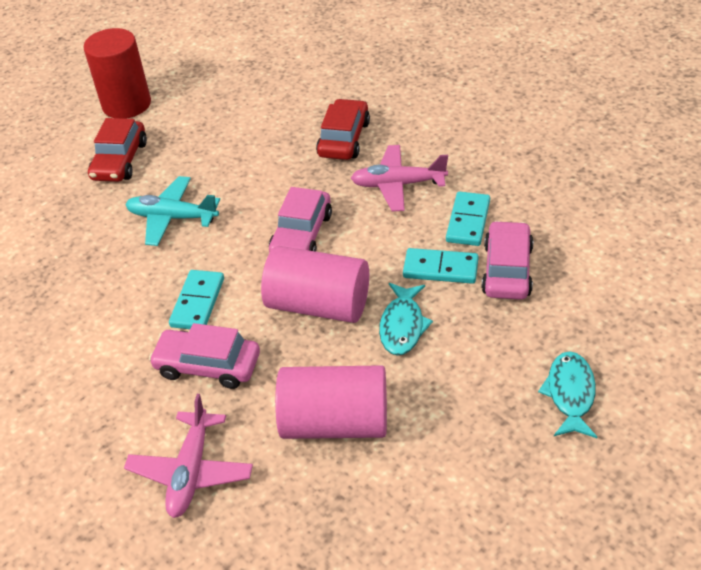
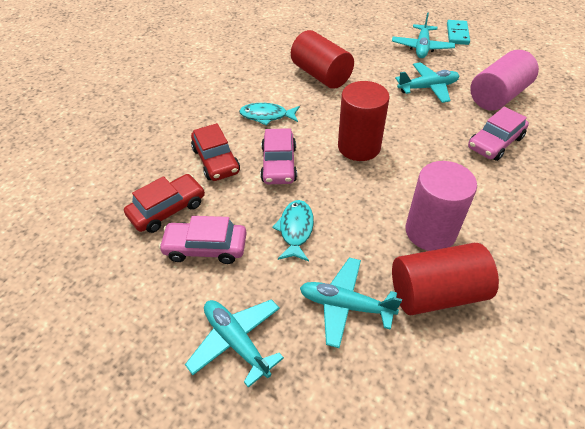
pink plane: [124,394,253,518] [351,145,448,211] = 2 -> none = 0
red cylinder: [83,28,151,119] = 1 -> [291,30,354,89] [338,81,390,161] [392,243,499,315] = 3
turquoise domino: [169,270,224,329] [403,248,479,284] [446,191,490,246] = 3 -> [447,20,470,45] = 1
turquoise plane: [125,176,220,246] = 1 -> [185,299,284,388] [300,258,402,348] [392,12,455,58] [395,62,459,103] = 4

